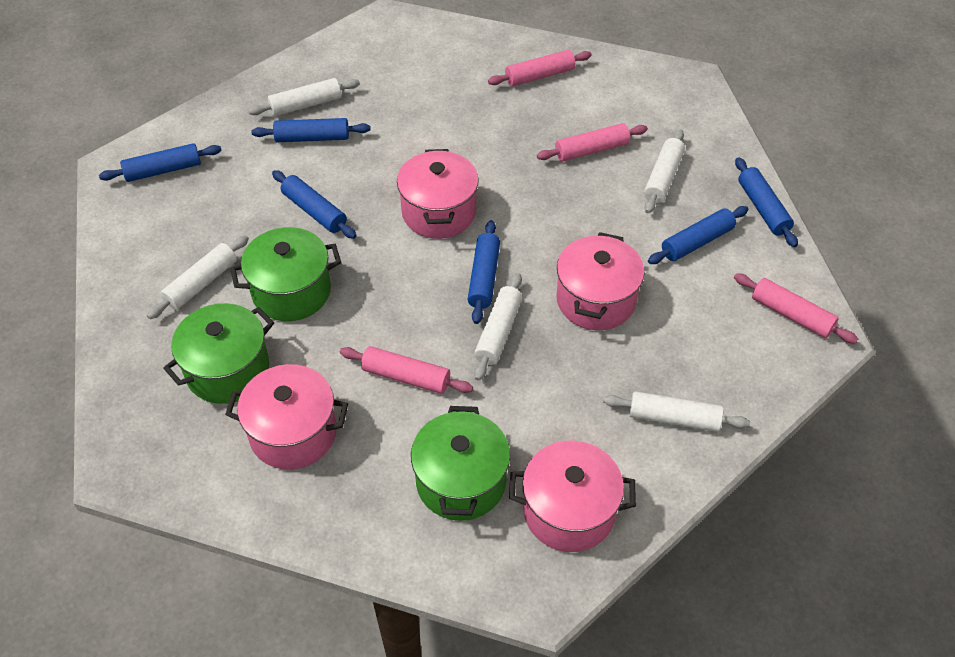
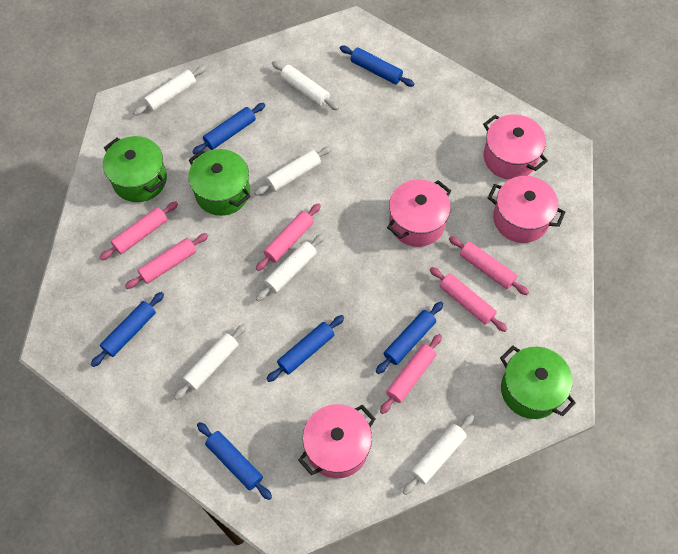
pink rolling pin: [340,346,473,394] [488,50,592,86] [537,123,648,162] [734,273,858,344] = 4 -> [99,201,178,261] [125,233,208,289] [256,203,321,271] [380,334,442,414] [430,267,507,332] [449,236,529,295] = 6
white rolling pin: [147,235,249,319] [248,78,360,116] [474,273,522,381] [603,391,750,432] [644,129,685,213] = 5 -> [133,66,206,116] [174,324,247,400] [255,146,332,196] [256,234,324,301] [272,61,339,110] [403,414,474,495] = 6

